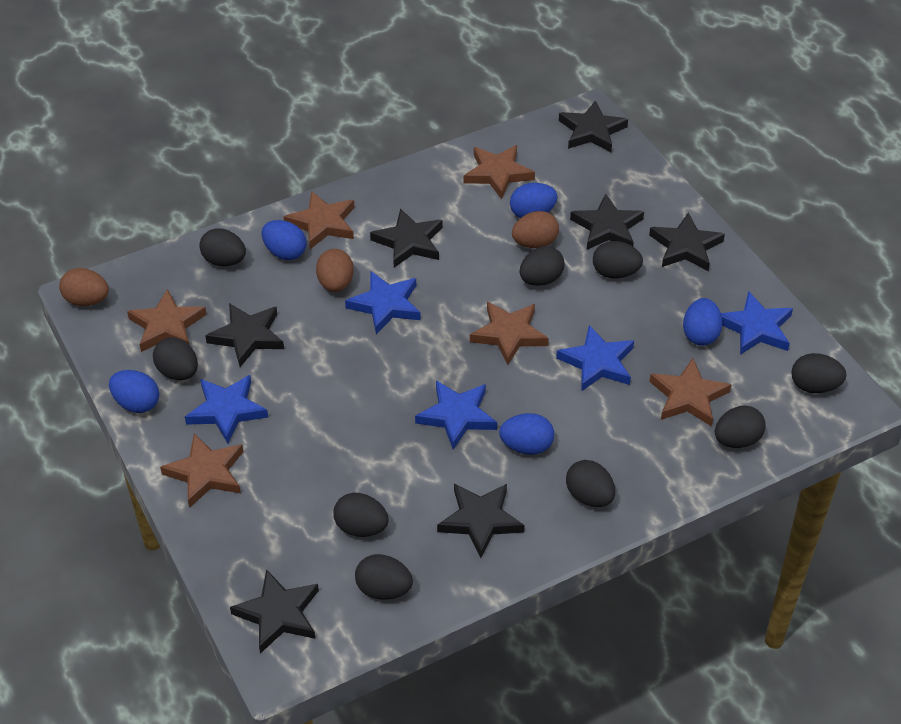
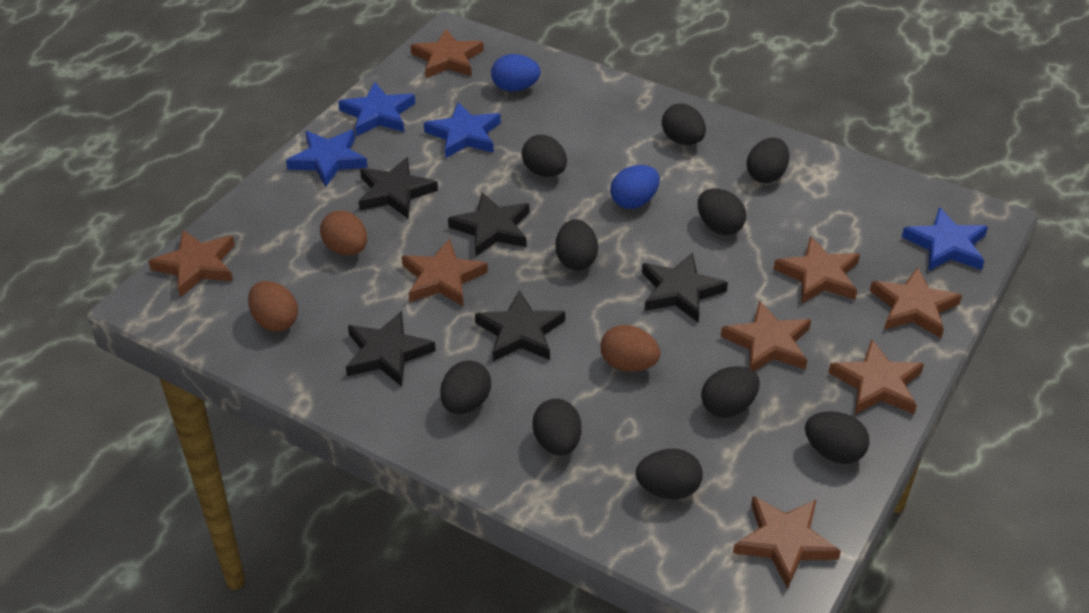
black egg: [153,337,198,380] [199,228,246,266] [333,493,389,537] [355,554,413,600] [520,246,564,286] [566,460,615,507] [593,241,643,279] [715,405,766,448] [791,353,846,393] = 9 -> [440,360,491,414] [522,135,567,177] [533,399,581,456] [556,219,598,270] [636,449,703,499] [662,104,706,145] [698,188,746,235] [701,366,760,418] [747,138,789,183] [805,411,870,464] = 10
black star: [205,303,284,367] [230,569,319,654] [370,208,442,268] [437,484,525,558] [559,100,628,152] [570,194,644,250] [649,213,725,271] = 7 -> [346,311,436,387] [358,157,438,218] [448,192,529,257] [475,290,565,361] [642,252,728,322] = 5
blue egg: [109,370,159,413] [261,220,307,260] [499,413,554,455] [510,183,558,218] [683,298,723,346] = 5 -> [491,54,541,92] [610,165,660,209] = 2
blue star: [185,375,268,444] [345,271,421,334] [415,381,497,450] [556,325,634,391] [721,291,793,355] = 5 -> [286,130,368,187] [338,82,415,136] [424,102,501,158] [902,207,988,270] = 4
brown star: [127,289,207,352] [160,433,243,508] [284,191,355,249] [464,145,535,199] [470,302,549,365] [649,358,732,427] = 6 -> [148,230,235,297] [402,239,488,307] [411,29,484,78] [721,301,811,371] [733,496,841,589] [774,236,860,303] [828,339,924,414] [870,267,962,338] = 8

